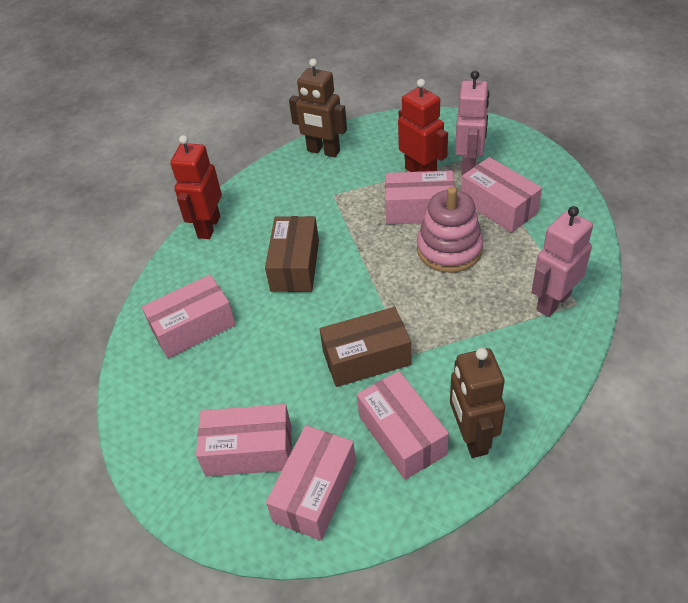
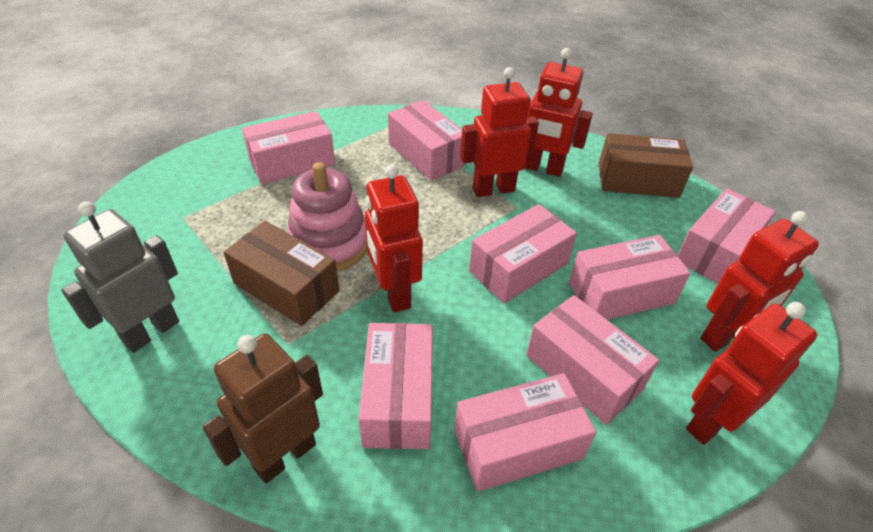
brown robot: [289,59,347,157] [450,348,505,458] = 2 -> [203,333,323,483] = 1
grey robot: none = 0 -> [61,201,179,353] = 1
pink box: [142,274,236,358] [196,404,292,477] [266,425,356,541] [357,371,449,480] [385,170,455,224] [461,157,542,233] = 6 -> [242,111,335,184] [359,323,433,449] [388,100,466,181] [454,373,596,492] [469,204,577,303] [526,295,659,425] [569,235,691,320] [678,188,776,284] = 8
pink robot: [455,71,490,175] [532,206,593,317] = 2 -> none = 0
red robot: [170,135,222,239] [398,79,448,172] = 2 -> [365,165,423,313] [460,67,539,197] [525,48,593,177] [686,302,817,445] [700,211,819,352] = 5

